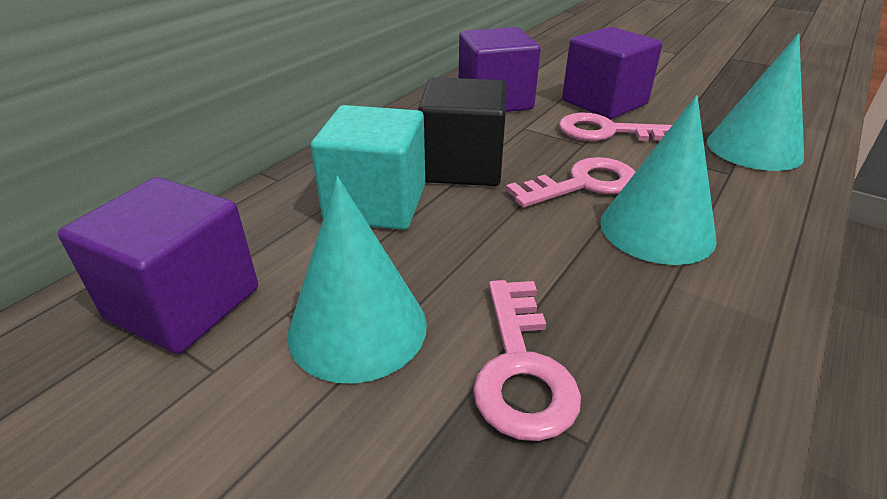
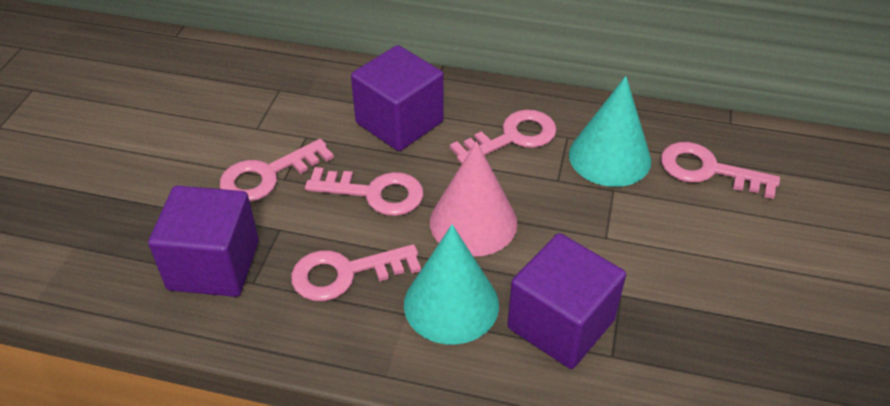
black cube: [418,77,507,186] = 1 -> none = 0
pink cone: none = 0 -> [430,141,518,256] = 1
pink key: [473,280,581,441] [506,157,635,207] [559,113,672,141] = 3 -> [220,139,334,202] [291,244,421,301] [305,167,423,216] [450,110,557,164] [661,142,780,199] = 5
turquoise cone: [287,176,427,384] [600,95,717,265] [707,33,804,171] = 3 -> [404,225,499,345] [569,76,651,187] = 2
turquoise cube: [310,105,425,230] = 1 -> none = 0

